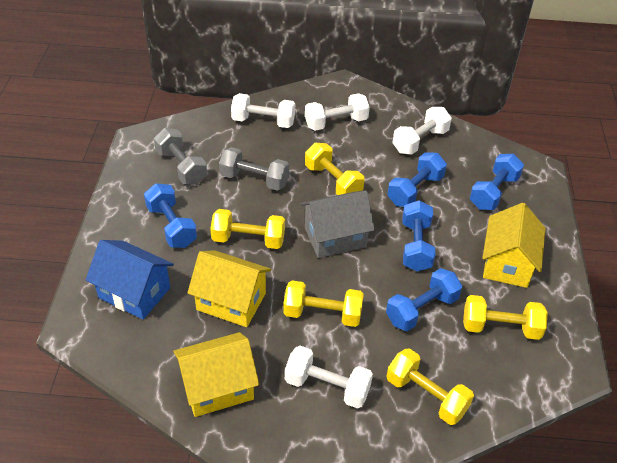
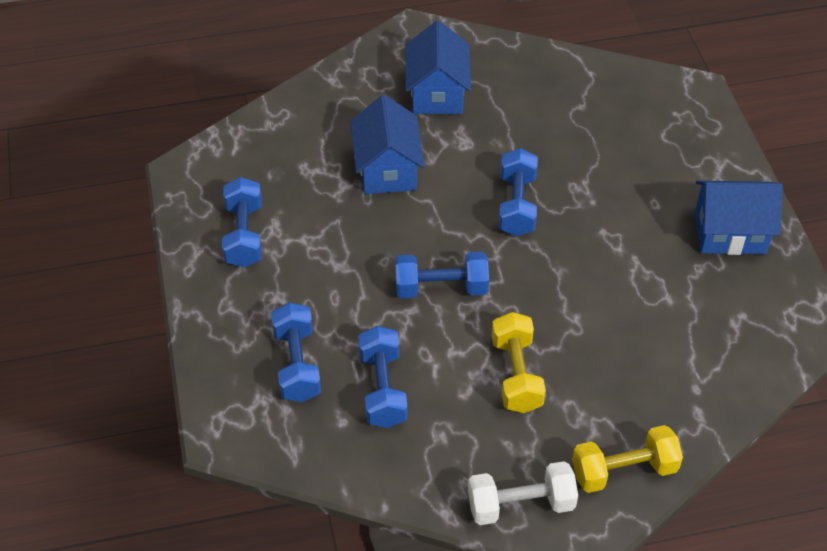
blue house: [86,240,174,320] = 1 -> [351,95,425,194] [406,20,471,114] [695,181,783,255] = 3
grey dumbbell: [154,128,207,185] [219,147,289,191] = 2 -> none = 0
grey house: [301,190,375,258] = 1 -> none = 0
white dumbbell: [231,93,295,128] [285,346,373,409] [305,93,370,131] [392,107,452,155] = 4 -> [468,461,578,525] = 1
yellow dumbbell: [210,209,285,249] [283,280,364,327] [305,143,364,195] [387,348,474,425] [463,295,548,340] = 5 -> [492,312,546,413] [572,425,683,493] = 2
yellow house: [173,332,259,417] [187,250,271,327] [482,203,546,288] = 3 -> none = 0

